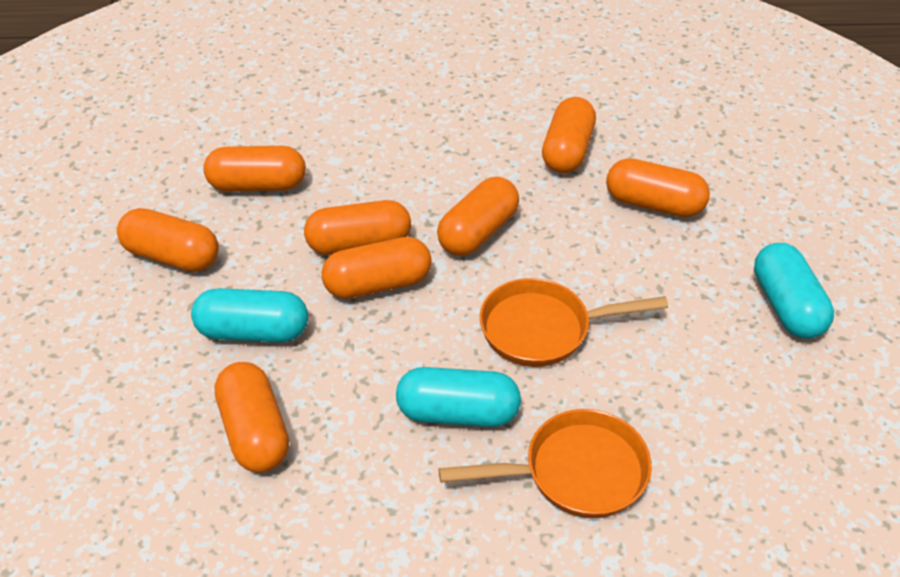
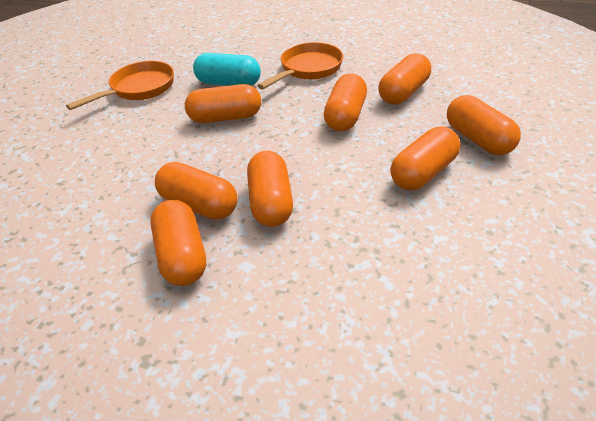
turquoise capsule: [191,288,308,343] [396,367,521,427] [754,243,834,339] = 3 -> [193,53,261,86] = 1

